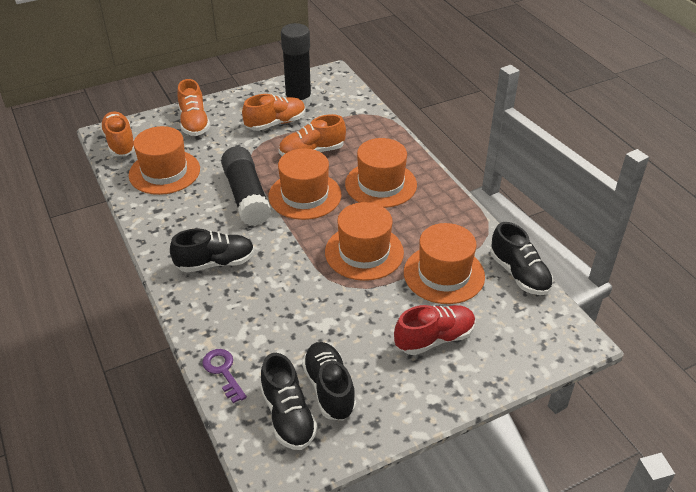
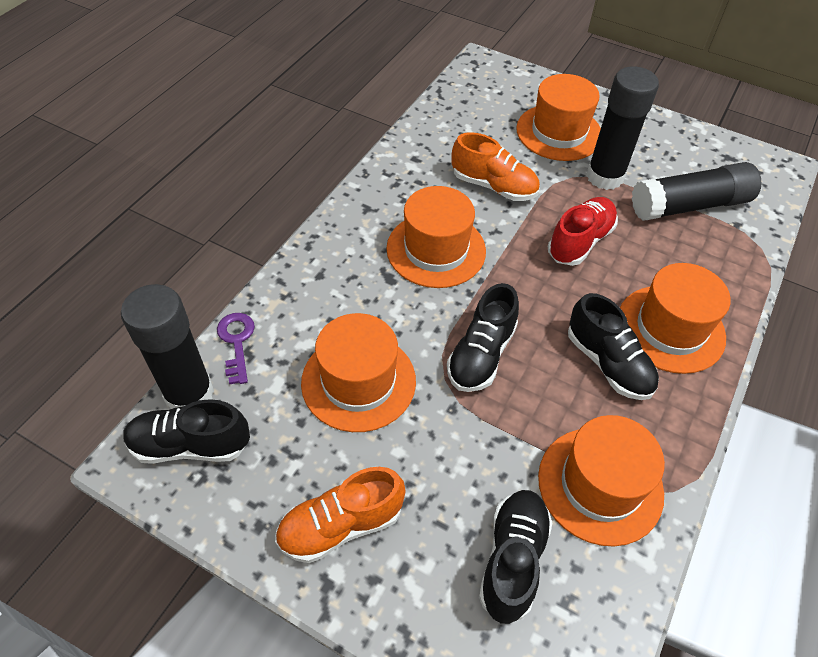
black glue stick: [221,146,271,226] [281,23,312,108] = 2 -> [121,284,214,409] [586,67,659,190] [632,162,761,221] = 3
orange shoe: [100,111,135,156] [177,79,210,136] [242,94,306,131] [279,114,346,156] = 4 -> [275,467,405,563] [452,132,540,201] = 2

